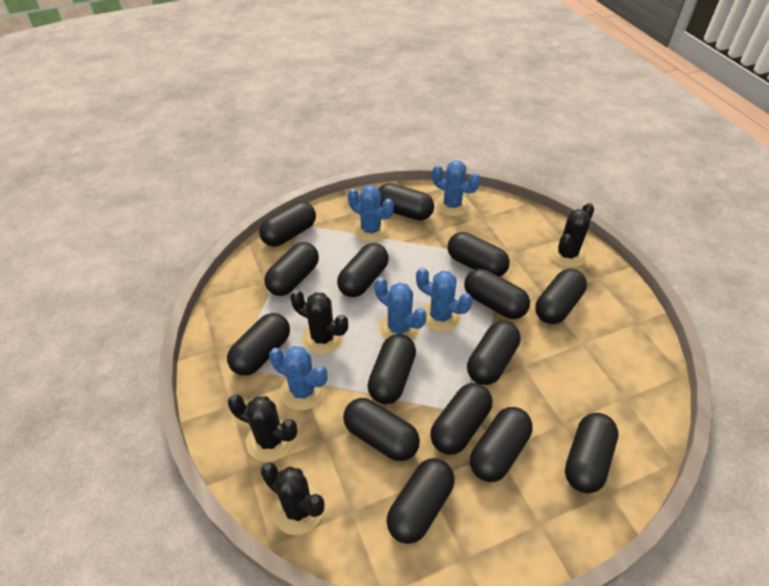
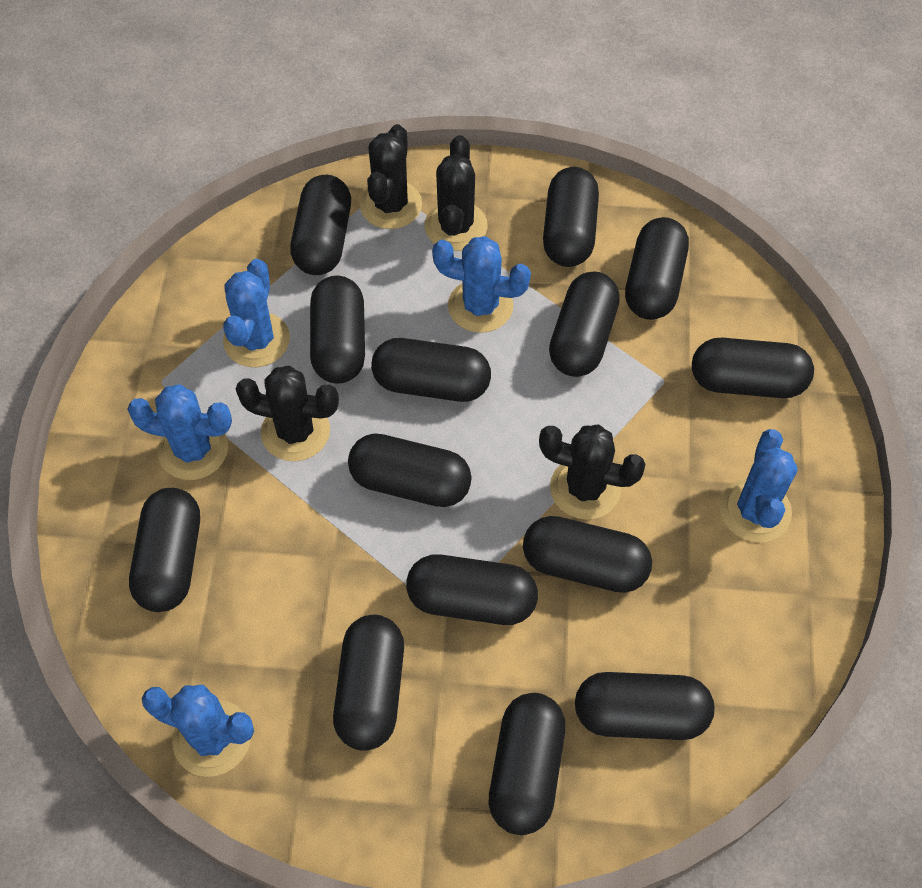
black capsule: [227,313,290,376] [259,201,316,247] [264,242,319,296] [337,243,389,297] [343,398,420,461] [367,334,416,404] [379,183,434,221] [386,458,455,544] [430,383,492,455] [447,232,510,277] [464,269,530,319] [467,321,520,385] [470,407,533,482] [535,269,587,324] [565,413,619,493] = 15 -> [129,488,200,612] [290,175,351,275] [310,275,365,384] [333,615,404,751] [348,433,472,507] [371,338,491,402] [406,554,538,625] [489,693,565,835] [523,516,652,593] [543,167,599,267] [549,271,620,377] [575,672,714,740] [625,217,689,320] [692,338,814,398] = 14

